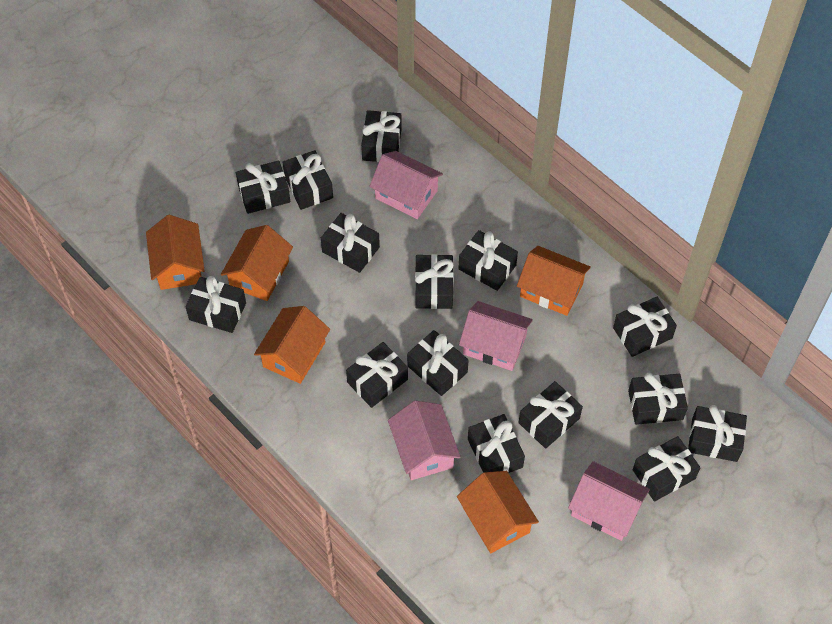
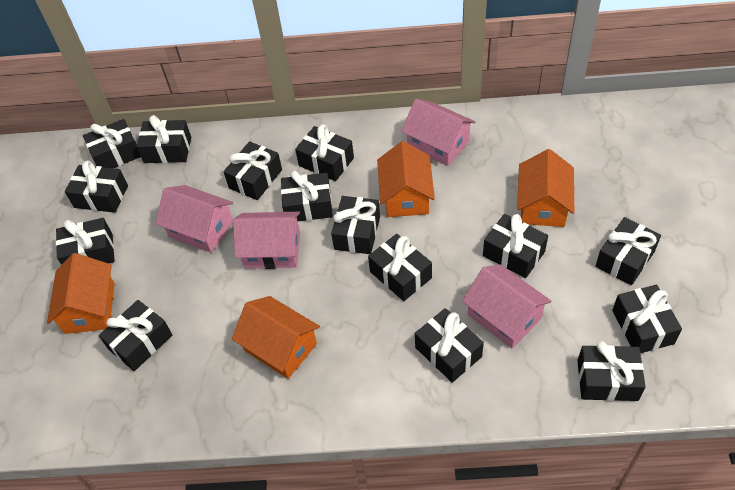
orange house: [146,215,205,290] [221,225,293,301] [254,306,330,384] [457,471,539,553] [517,246,591,316] = 5 -> [47,253,115,334] [232,296,320,379] [377,141,435,217] [517,149,574,227] = 4

